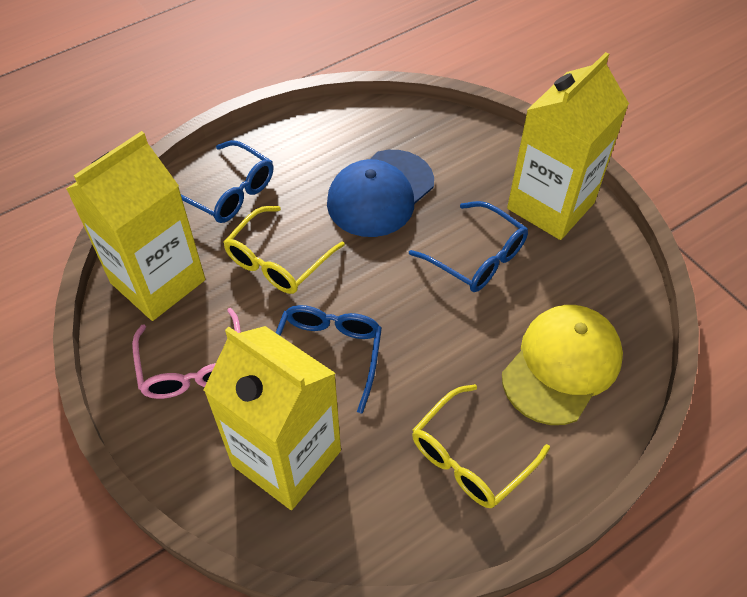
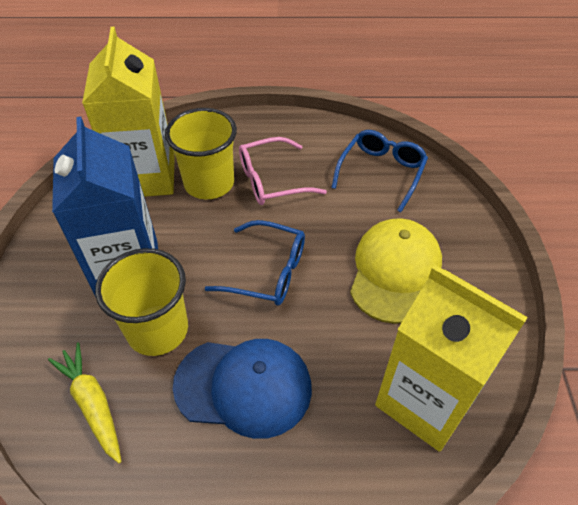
blue carton: none = 0 -> [52,117,158,297] = 1
blue glasses: [181,140,273,223] [276,305,382,414] [409,201,528,292] = 3 -> [205,220,305,306] [331,130,428,212] = 2
yellow carrot: none = 0 -> [48,342,121,463] = 1
yellow carton: [66,131,205,321] [203,326,341,510] [507,52,629,240] = 3 -> [82,27,175,197] [375,265,527,452] = 2
yellow cup: none = 0 -> [95,248,188,356] [165,108,237,199] = 2
yellow glasses: [223,206,345,294] [412,384,550,508] = 2 -> none = 0

